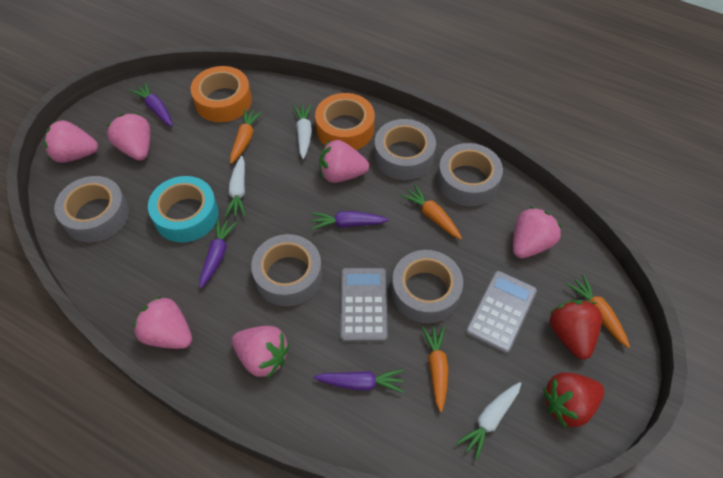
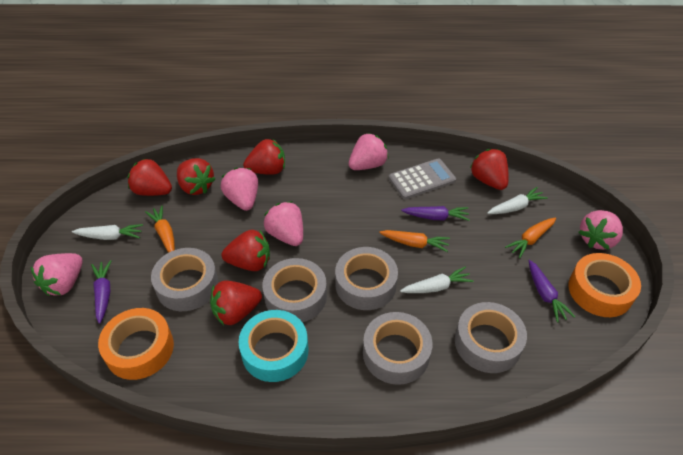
grey calculator: [340,268,388,342] [465,271,537,354] = 2 -> [389,158,456,199] = 1
orange carrot: [230,109,262,164] [401,185,462,239] [422,326,448,412] [566,274,630,348] = 4 -> [145,205,175,252] [379,230,450,252] [505,217,556,258] = 3
pink strawberry: [44,120,98,163] [107,113,150,161] [133,296,192,349] [232,326,290,378] [319,140,369,183] [513,206,562,258] = 6 -> [31,253,83,296] [221,168,258,211] [264,201,303,246] [349,133,389,170] [579,210,623,250] = 5
purple carrot: [130,82,173,127] [199,218,237,289] [311,211,389,230] [313,369,404,393] = 4 -> [91,260,111,324] [401,206,470,221] [529,260,575,322] = 3
red strawberry: [543,373,605,428] [550,300,602,359] = 2 -> [127,159,172,196] [177,158,215,195] [210,280,262,325] [222,230,270,271] [243,139,285,175] [470,149,509,190] = 6

